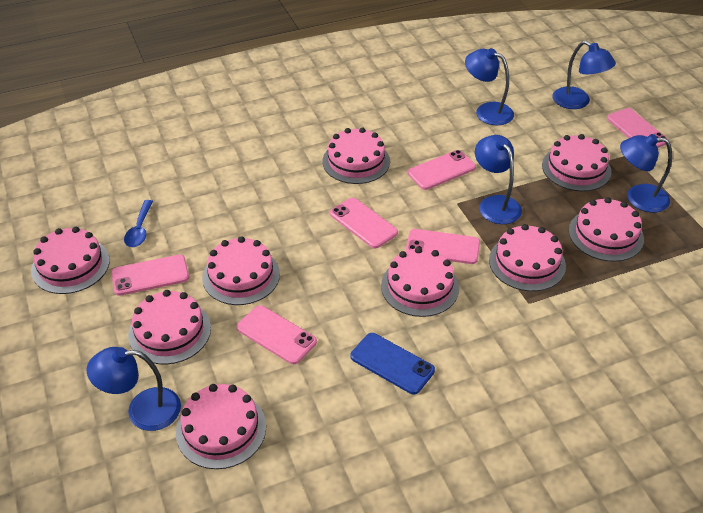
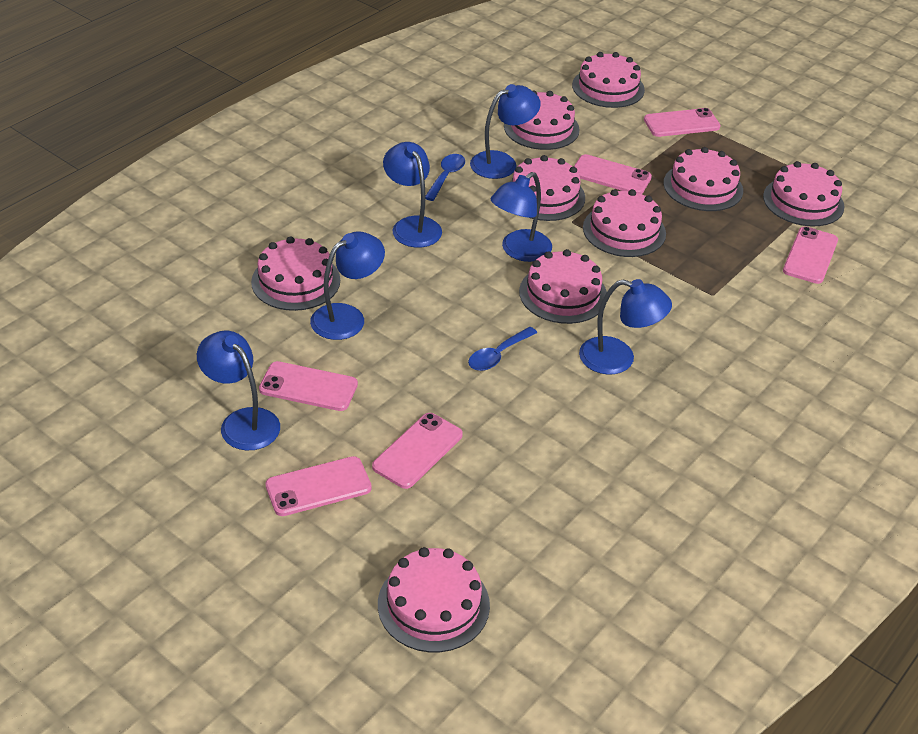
blue lamp: [87,347,181,431] [465,48,514,126] [475,135,522,224] [552,41,616,109] [620,134,672,213] = 5 -> [197,330,280,451] [310,231,385,340] [383,142,442,248] [470,84,541,179] [491,172,552,262] [579,279,672,375] = 6
blue phone: [350,333,435,395] = 1 -> none = 0
blue spoon: [124,200,153,247] = 1 -> [425,154,465,201] [468,327,537,371] = 2

